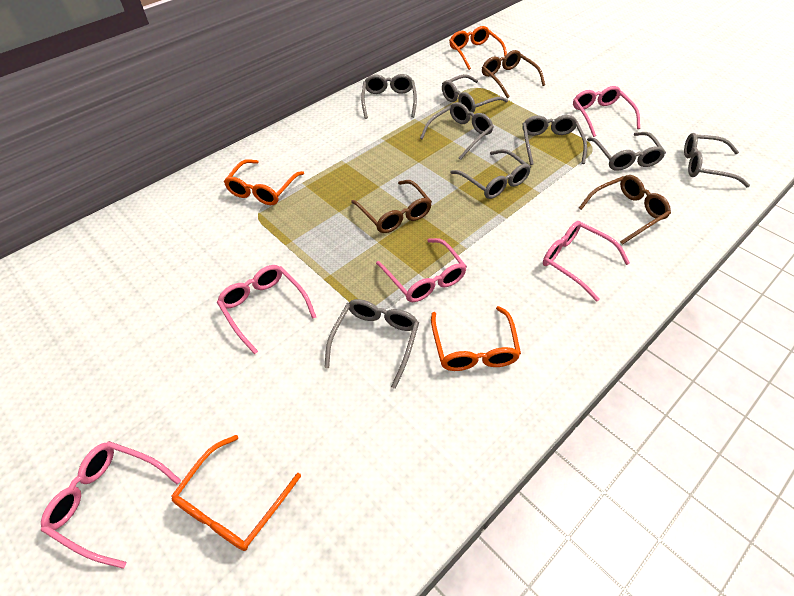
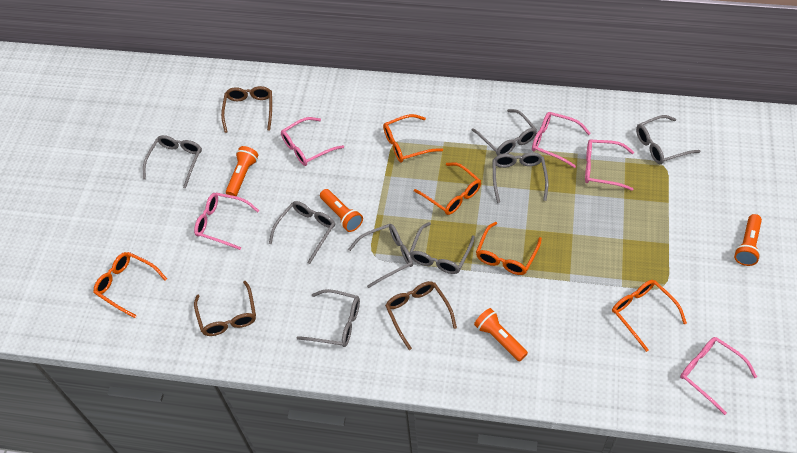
orange flashlight: none = 0 -> [226,146,258,196] [320,189,363,232] [474,308,528,362] [734,214,762,266] = 4
orange glasses: [171,435,301,551] [224,159,304,205] [431,306,521,371] [449,26,507,70] = 4 -> [93,252,167,318] [383,114,443,163] [414,162,481,215] [476,222,542,275] [612,280,687,352] = 5

